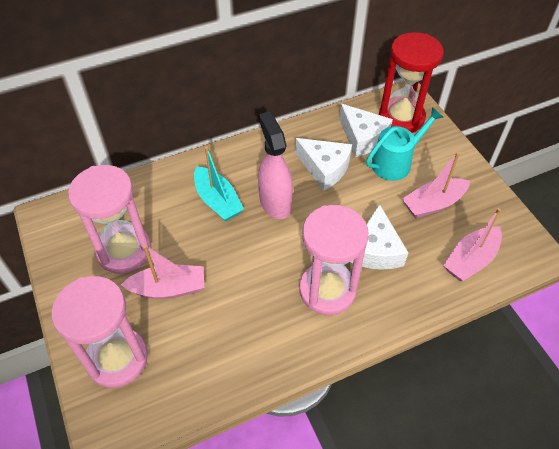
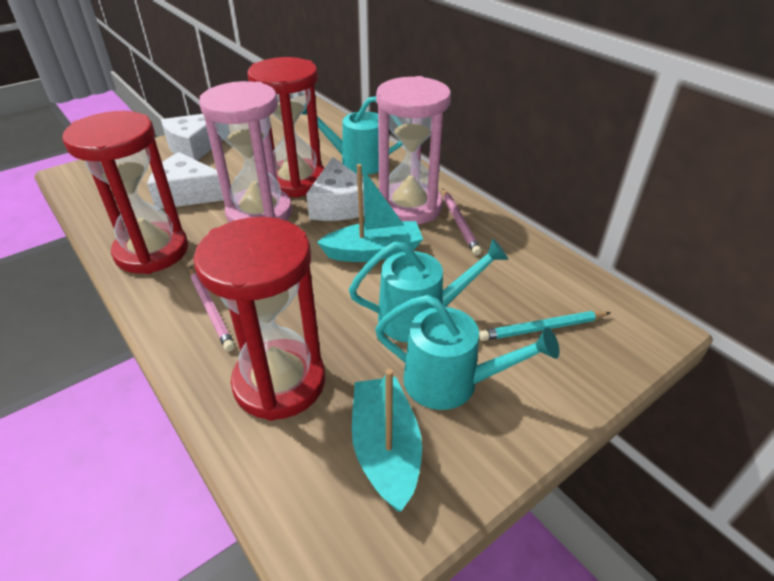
pink boat: [121,245,204,299] [402,152,470,218] [443,208,502,281] = 3 -> none = 0
pink hourglass: [51,276,148,388] [68,165,151,274] [299,205,369,315] = 3 -> [199,81,292,222] [376,76,451,225] = 2
pink pencil: none = 0 -> [190,266,235,352] [442,189,481,255] = 2
pink spray bottle: [258,111,293,219] = 1 -> none = 0
red hourglass: [379,32,444,133] = 1 -> [62,111,188,274] [194,217,325,421] [247,57,324,198] = 3
turquoise boat: [194,146,244,222] = 1 -> [317,164,423,262] [352,369,422,512] = 2
turquoise pencil: none = 0 -> [479,311,611,341] = 1
turquoise watering can: [366,107,443,181] = 1 -> [302,96,403,174] [349,238,508,343] [375,295,560,410] = 3

